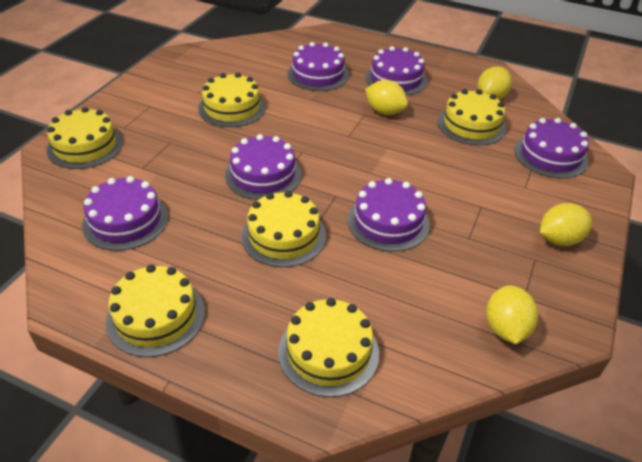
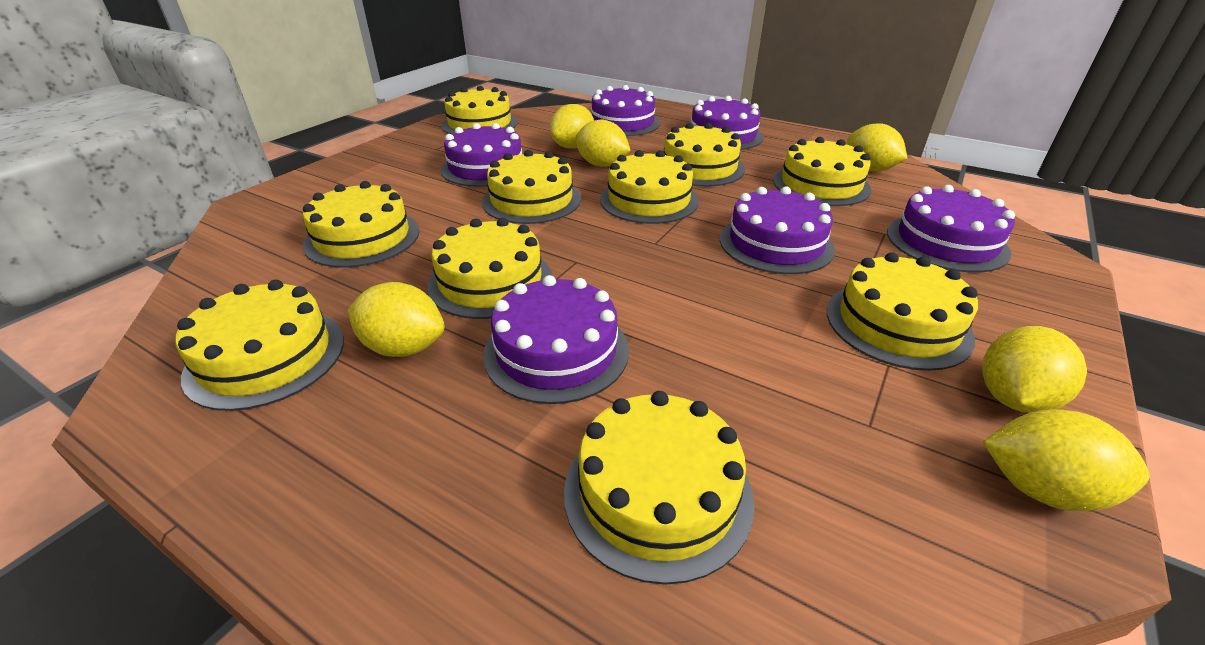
yellow cake: [46,107,123,169] [106,264,205,357] [198,73,266,127] [241,191,326,267] [278,298,379,397] [438,89,506,145] = 6 -> [176,280,344,411] [303,181,420,268] [427,218,552,319] [442,86,518,134] [482,150,581,224] [564,391,754,585] [600,150,699,224] [664,123,745,187] [773,137,871,206] [827,252,978,371] = 10
yellow lemon: [365,80,408,115] [478,66,512,99] [486,285,538,344] [540,203,592,246] = 4 -> [348,282,445,357] [550,104,594,149] [576,120,631,167] [847,123,907,172] [982,326,1087,413] [983,409,1150,511] = 6

